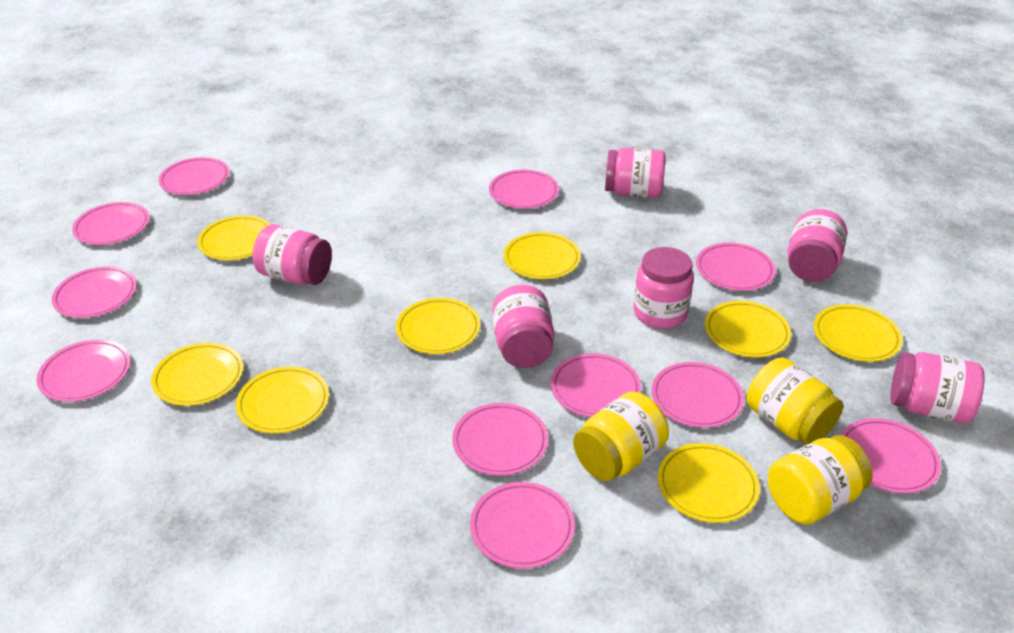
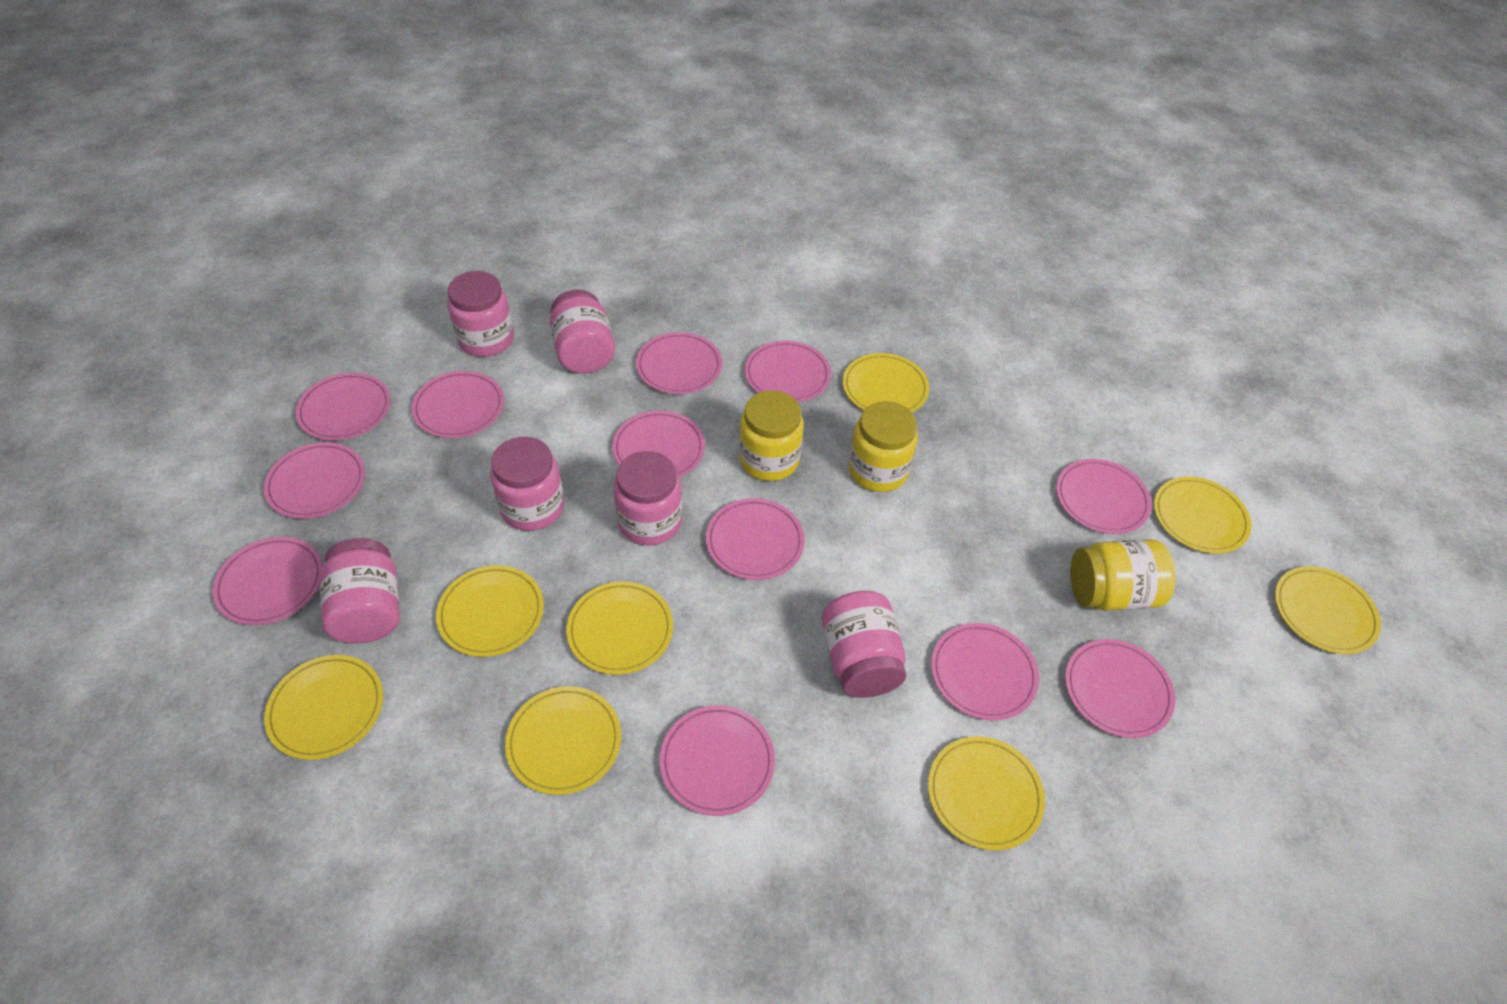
pink plate: [36,339,131,402] [52,266,137,318] [72,202,150,245] [159,157,230,195] [452,403,548,476] [470,482,575,568] [489,170,559,209] [551,353,641,417] [652,362,744,428] [696,243,776,291] [841,418,941,493] = 11 -> [212,537,323,626] [264,442,365,519] [296,373,391,441] [411,371,504,438] [612,411,705,478] [636,332,722,394] [660,705,775,816] [706,498,805,580] [745,341,831,403] [931,623,1039,721] [1056,459,1152,534] [1065,639,1175,738] = 12

